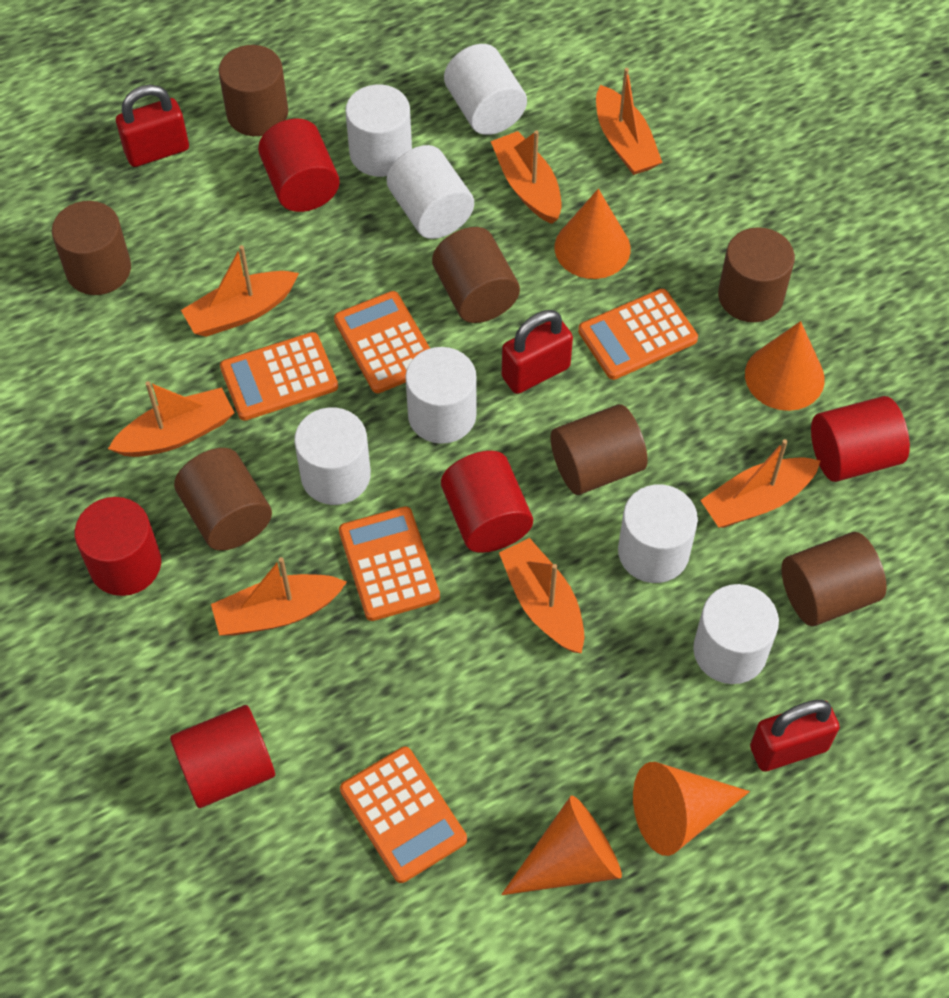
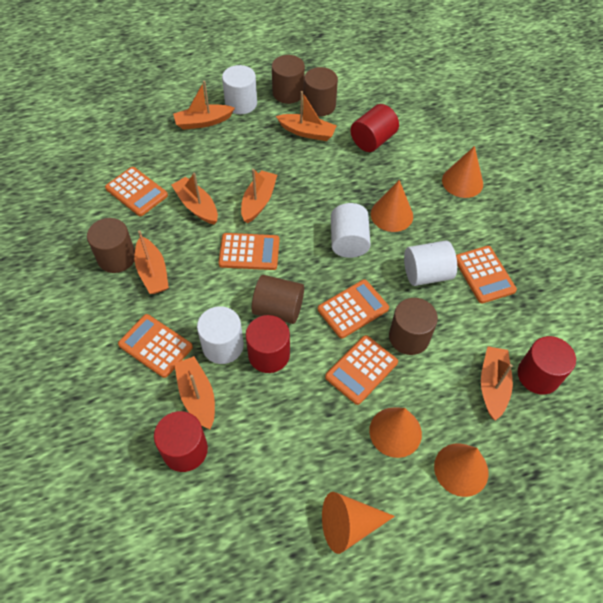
brown cylinder: [52,201,131,295] [174,448,272,551] [219,45,288,136] [432,227,520,323] [550,404,648,495] [718,227,795,322] [781,532,887,626] = 7 -> [87,218,135,273] [252,275,304,324] [272,55,305,104] [304,67,338,116] [389,298,438,355] = 5
orange calculator: [220,332,338,421] [334,291,430,393] [339,506,440,621] [340,747,467,883] [578,289,698,380] = 5 -> [105,167,168,216] [118,314,193,378] [218,233,279,270] [318,280,389,338] [325,335,398,405] [456,246,517,304] = 6
orange cone: [501,795,622,895] [555,189,631,279] [633,762,750,856] [745,321,825,411] = 4 -> [322,492,395,554] [369,407,422,458] [371,180,413,232] [434,443,488,497] [442,146,483,198] = 5
red cylinder: [75,497,161,596] [170,705,275,808] [258,118,340,212] [441,451,533,553] [811,396,910,482] = 5 -> [154,411,208,472] [246,315,290,373] [350,104,399,152] [518,336,576,395] = 4
red padlock: [116,84,189,167] [502,310,573,394] [750,700,840,772] = 3 -> none = 0
white cylinder: [294,407,371,505] [345,84,412,177] [387,145,474,239] [405,347,477,444] [444,44,527,135] [618,484,698,583] [693,584,779,684] = 7 -> [197,306,244,364] [222,65,257,114] [331,203,371,258] [404,241,457,286] = 4

